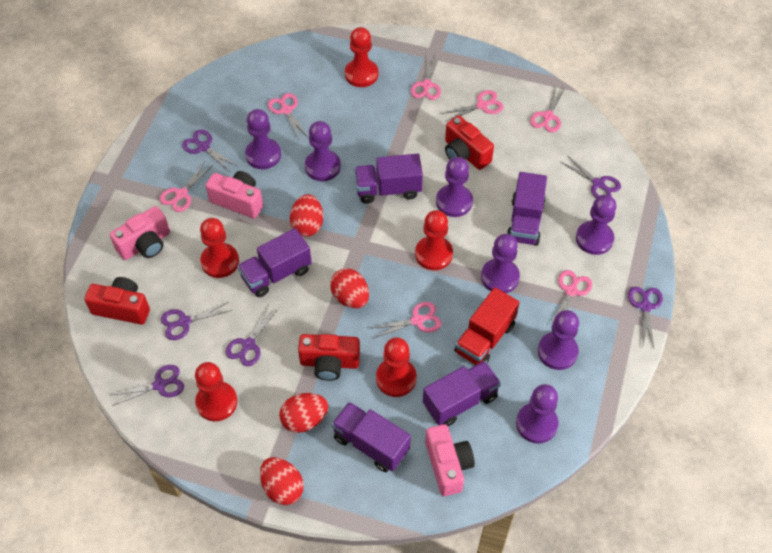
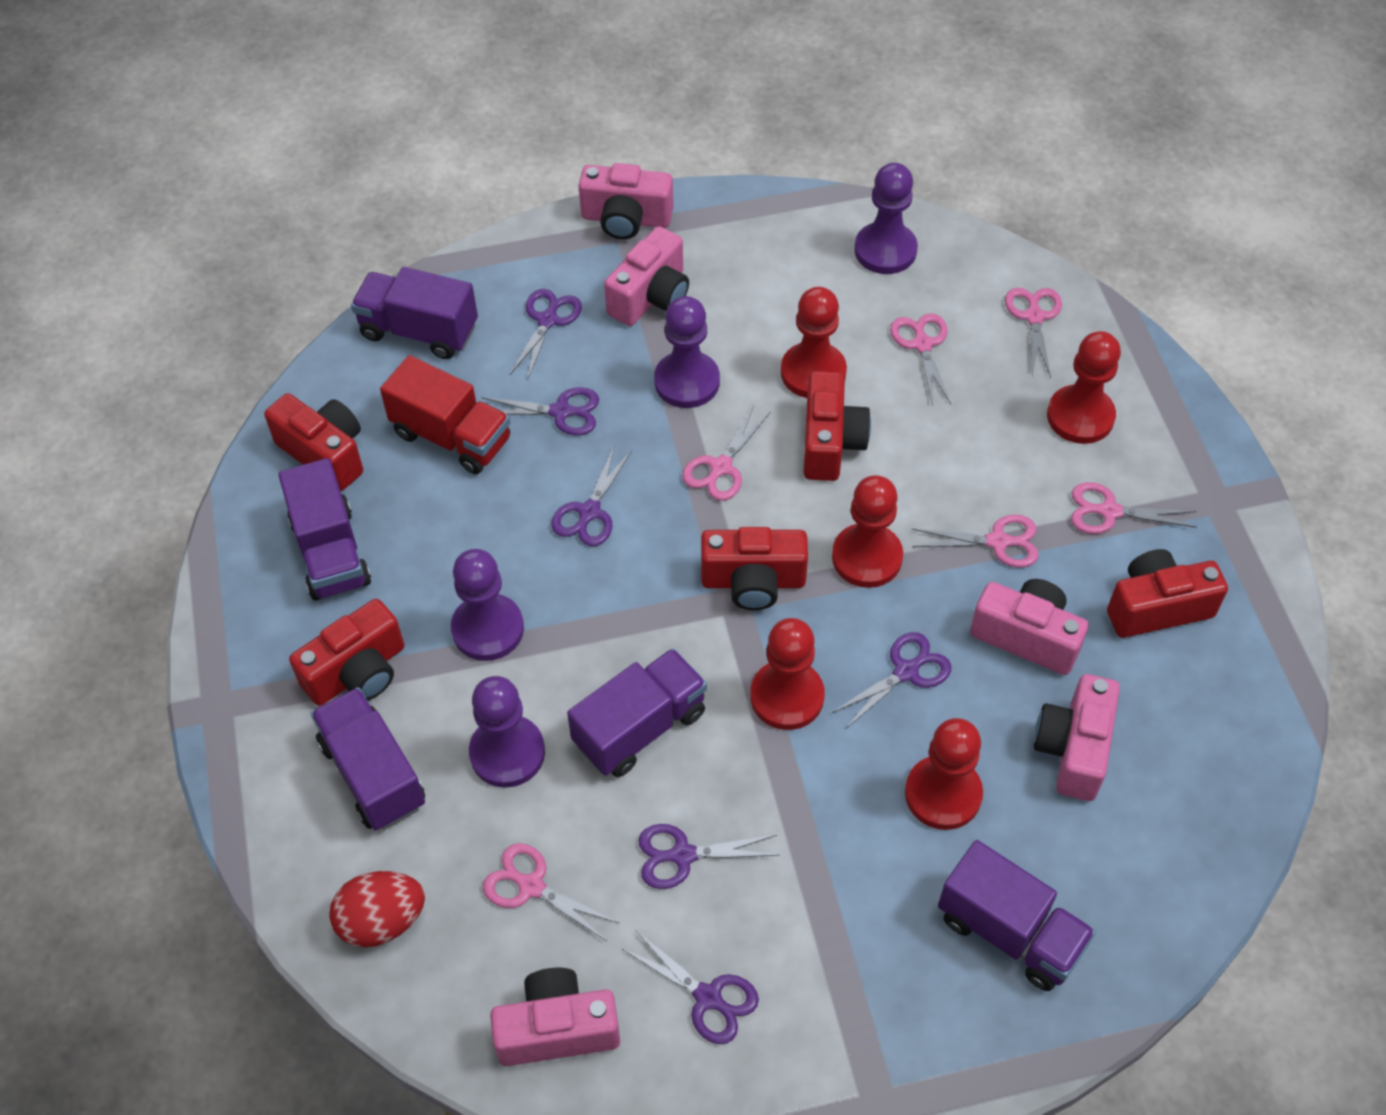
pink camera: [110,206,170,260] [206,171,263,219] [425,424,475,496] = 3 -> [490,968,620,1066] [578,163,673,240] [604,226,689,326] [970,579,1089,675] [1034,674,1120,801] = 5
pink scissors: [160,162,213,212] [268,93,308,139] [372,302,442,338] [411,55,441,100] [442,90,504,121] [530,86,565,133] [550,270,592,325] = 7 -> [483,843,619,941] [682,406,771,501] [890,313,951,406] [912,515,1039,568] [1005,288,1062,378] [1071,482,1197,534] = 6
purple pawn: [245,109,281,169] [305,121,341,181] [436,157,473,217] [481,234,520,293] [516,384,559,444] [538,310,579,370] [576,195,617,255] = 7 -> [451,549,524,661] [469,676,545,788] [654,296,720,408] [854,163,918,274] = 4
red camera: [84,277,150,325] [298,334,360,381] [445,115,494,170] = 3 -> [264,393,363,491] [289,599,405,706] [701,527,808,610] [803,371,871,481] [1107,549,1228,638] = 5
red egg: [260,457,304,505] [279,393,328,433] [290,194,323,237] [330,268,369,308] = 4 -> [329,871,425,947] = 1

